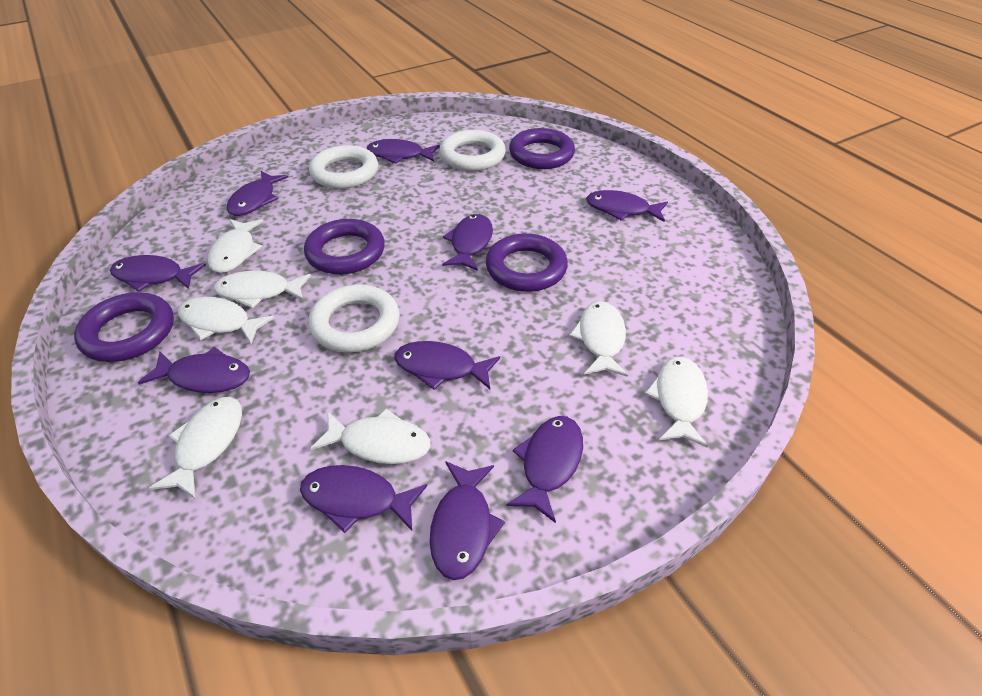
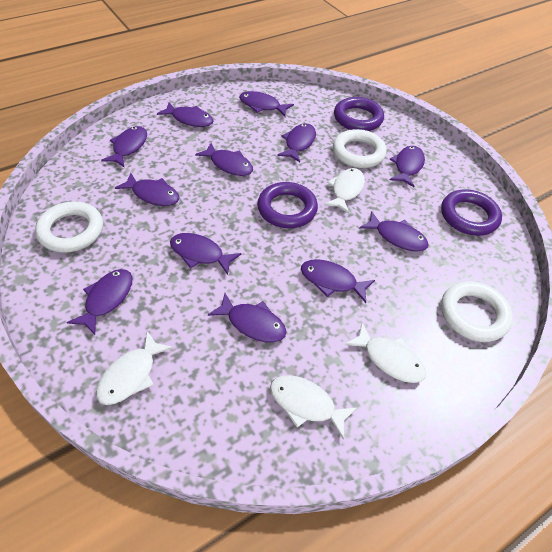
purple fish: [110,255,206,292] [138,347,250,393] [227,171,289,216] [300,465,427,533] [367,139,440,164] [394,341,500,390] [430,461,505,580] [442,214,493,271] [506,416,583,523] [586,190,668,222] = 10 -> [67,269,132,335] [101,126,147,168] [115,173,179,206] [157,102,214,127] [170,233,241,275] [195,143,253,176] [208,293,287,342] [239,91,294,116] [277,123,316,162] [301,259,375,303] [359,211,428,251] [389,146,425,187] = 12
purple ring: [74,292,174,362] [304,219,385,274] [486,233,568,292] [509,128,575,169] = 4 -> [257,182,318,228] [334,97,384,131] [441,189,502,236] = 3
white fish: [149,397,242,499] [178,297,275,344] [207,219,263,273] [214,271,311,309] [310,409,431,464] [569,301,628,377] [645,357,708,448] = 7 -> [96,331,173,405] [270,376,357,439] [324,168,365,214] [344,323,426,383] = 4

